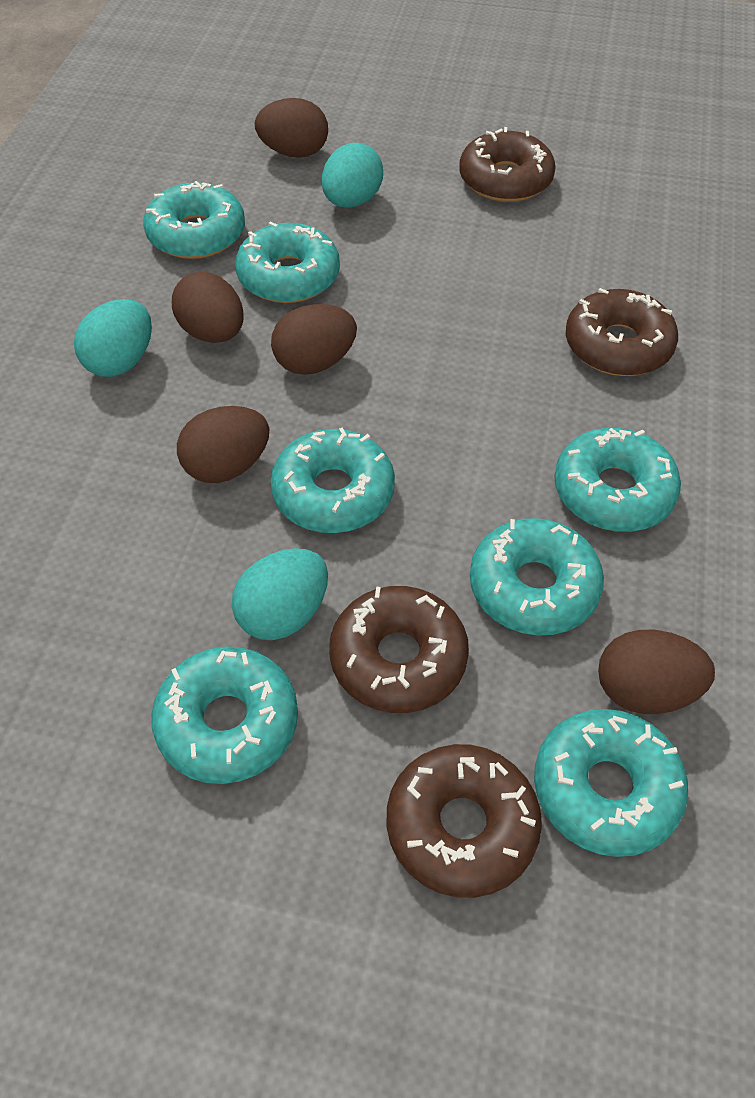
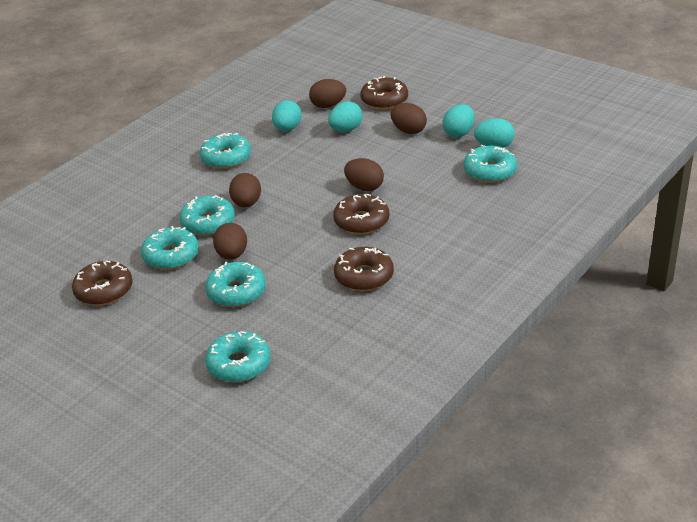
turquoise donut: [143,181,245,259] [151,646,298,784] [235,221,340,303] [270,428,395,533] [470,518,604,636] [534,709,688,857] [554,428,681,532] = 7 -> [141,226,199,270] [179,195,235,236] [200,133,251,169] [205,262,266,307] [205,331,271,382] [464,145,517,183] = 6
turquoise egg: [74,299,152,377] [232,548,328,640] [322,143,383,208] = 3 -> [272,100,302,131] [328,101,362,132] [443,104,475,137] [474,118,515,148] = 4

